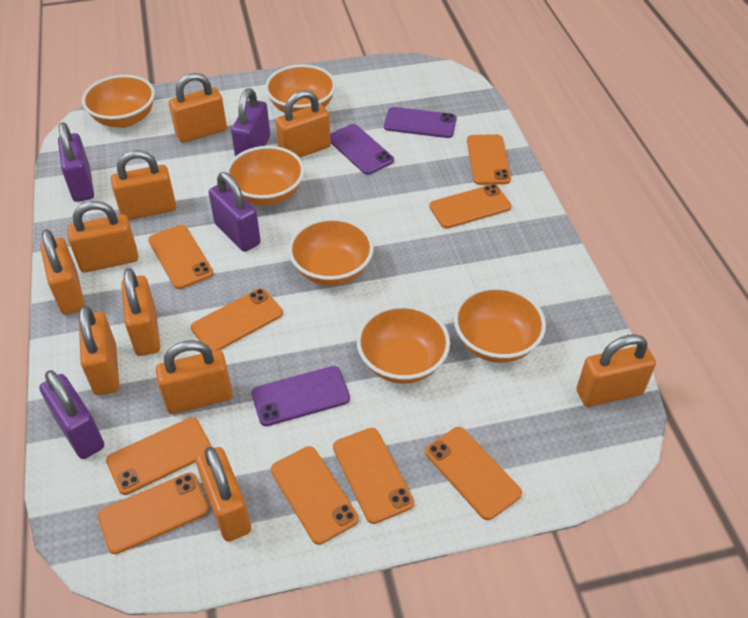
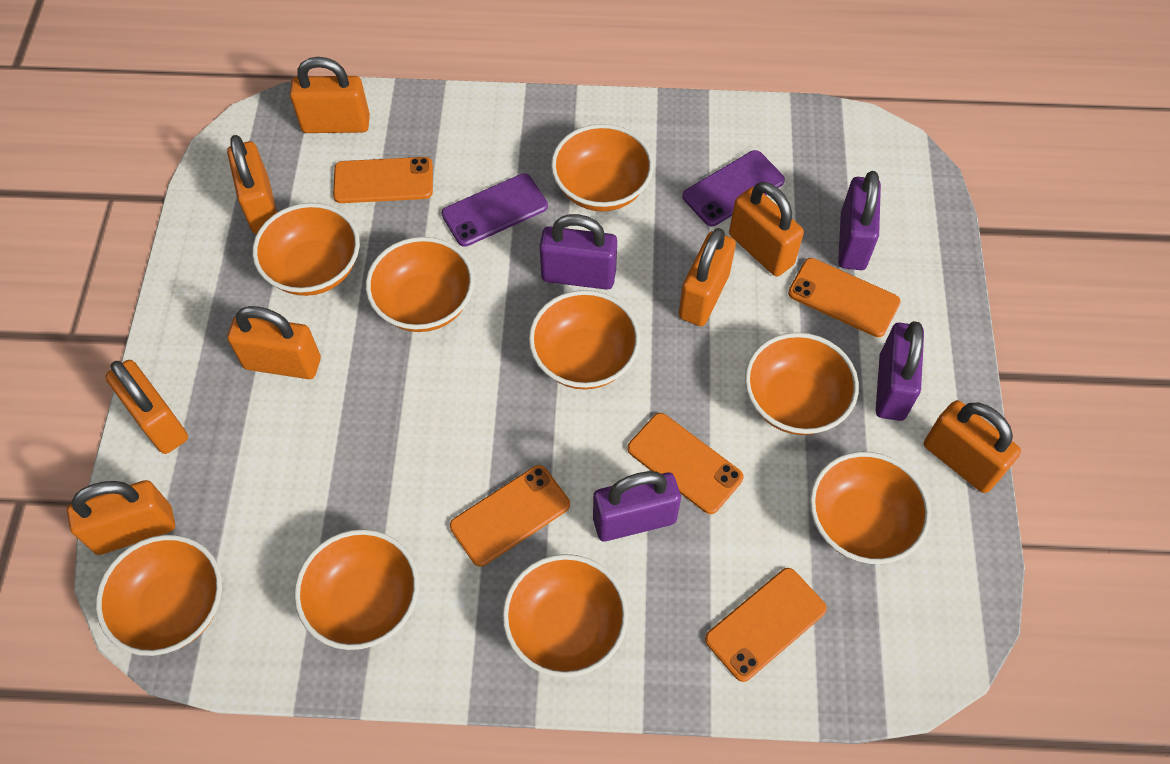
orange bowl: [82,75,155,128] [226,146,304,206] [265,64,336,113] [288,218,374,286] [357,305,450,384] [454,286,546,363] = 6 -> [96,535,222,656] [252,203,360,296] [294,529,419,650] [366,237,474,332] [502,554,628,677] [529,290,640,390] [551,124,654,212] [745,332,859,435] [810,452,931,564] = 9
orange padlock: [40,229,85,315] [67,201,138,273] [79,306,119,395] [111,150,176,220] [121,268,160,356] [155,340,233,414] [169,73,227,143] [196,447,251,542] [276,90,331,158] [576,334,656,407] = 10 -> [67,480,175,555] [105,360,188,454] [227,135,277,234] [227,306,321,379] [290,57,370,133] [678,228,736,326] [729,182,804,276] [924,400,1021,493] = 8
orange phone: [98,472,209,554] [106,417,212,495] [148,225,213,289] [191,288,283,351] [271,446,359,545] [333,428,414,524] [425,427,522,520] [429,184,512,229] [467,134,511,185] = 9 -> [333,157,433,203] [450,465,570,567] [627,413,744,514] [705,568,827,682] [788,258,901,337] = 5
purple phone: [251,366,350,426] [330,124,394,175] [384,107,457,138] = 3 -> [442,173,548,247] [683,150,785,226] = 2

